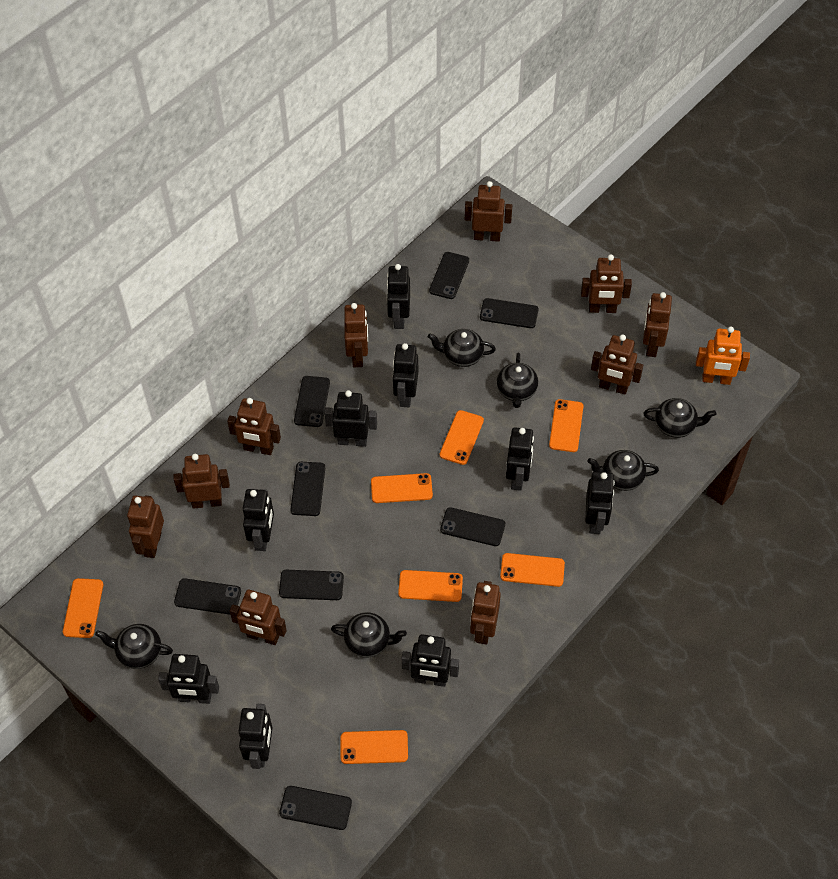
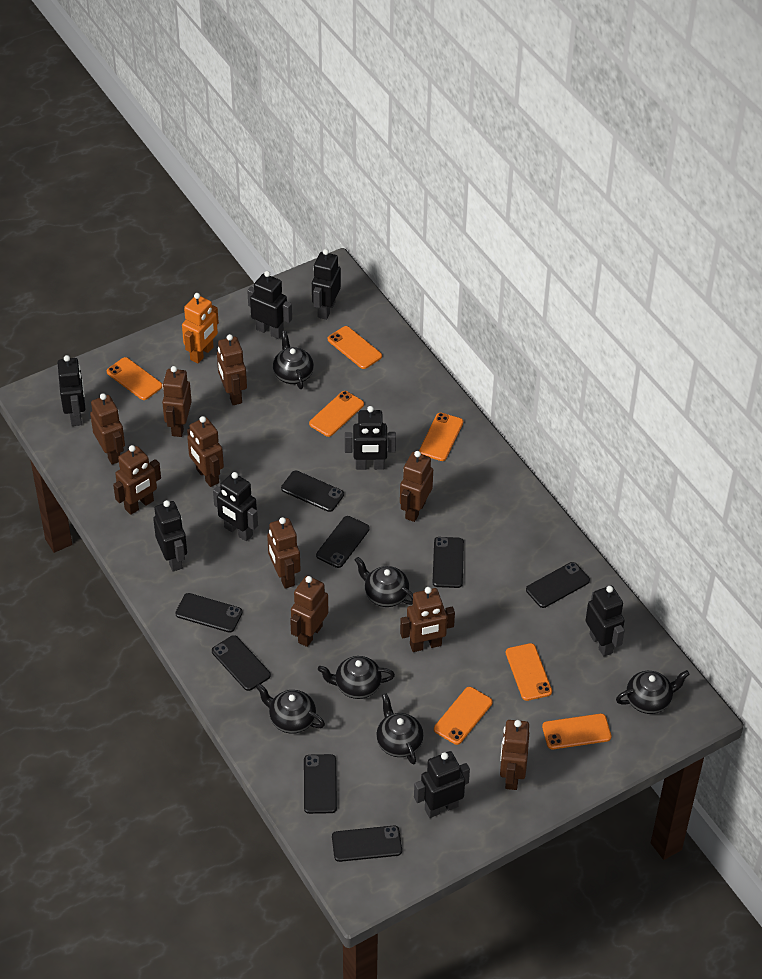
black robot: [158,654,219,704] [238,704,272,769] [243,489,274,551] [324,390,377,447] [387,264,410,329] [393,343,418,407] [402,634,459,687] [506,427,534,491] [585,472,615,534] = 9 -> [58,355,85,426] [153,500,187,572] [213,472,258,541] [247,271,292,339] [312,249,341,320] [345,406,396,470] [414,751,470,818] [585,586,625,657] = 8

